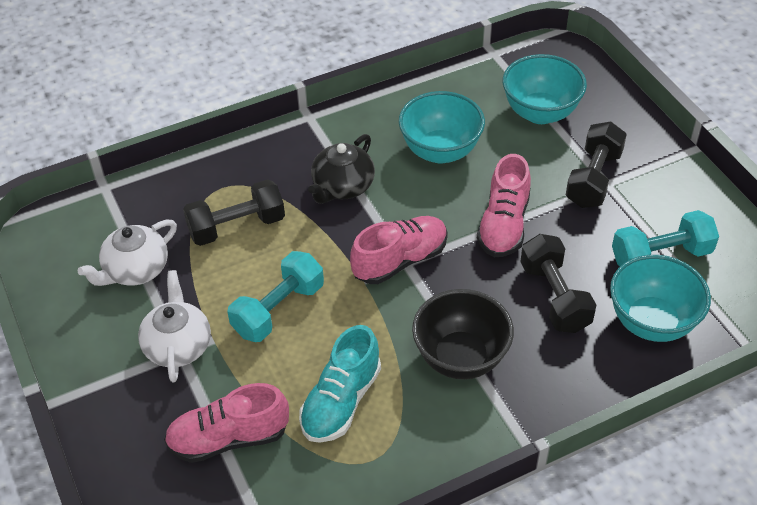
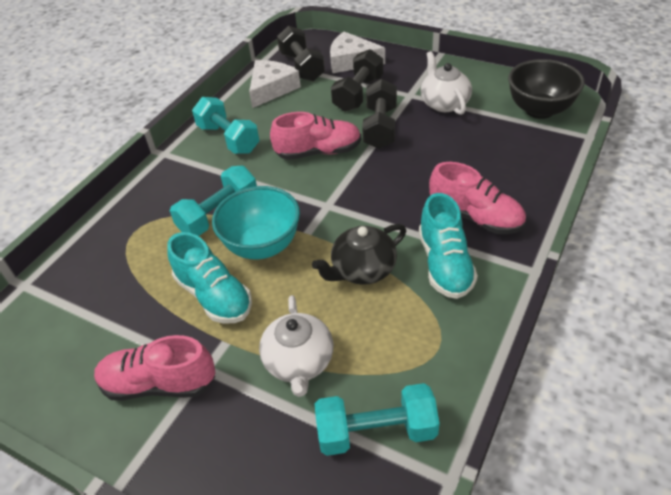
turquoise bowl: [399,91,485,164] [503,54,587,124] [610,255,711,342] = 3 -> [212,186,300,260] = 1
turquoise dumbbell: [227,251,324,342] [612,210,719,266] = 2 -> [170,166,257,236] [192,97,259,154] [315,383,440,456] = 3
turquoise shoe: [299,325,381,443] = 1 -> [167,232,252,323] [419,193,478,299] = 2
white cheese: none = 0 -> [249,60,301,108] [330,32,385,73] = 2

